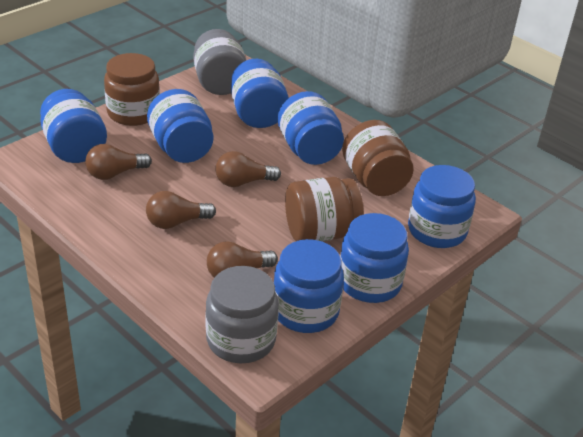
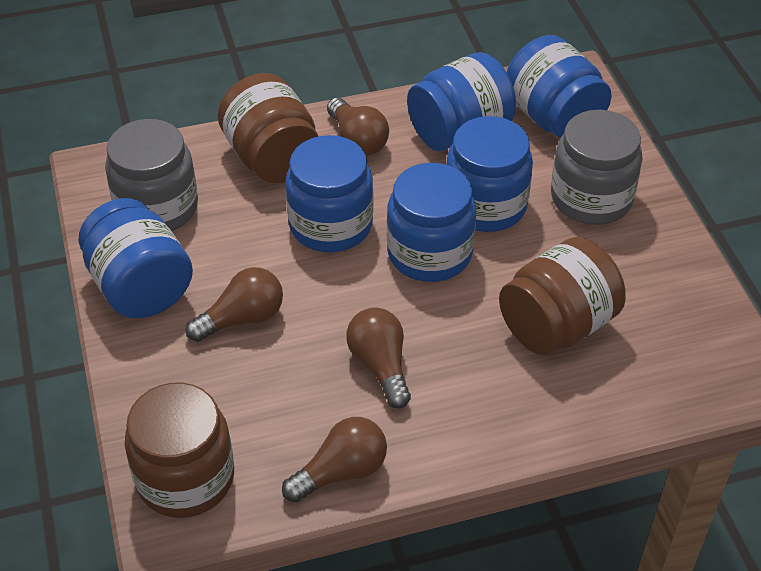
blue jar: [40,89,107,163] [147,89,213,163] [231,59,289,128] [273,239,344,333] [278,91,344,165] [340,213,409,303] [408,165,476,248] = 7 -> [79,198,193,319] [285,135,373,252] [387,163,476,282] [407,52,516,151] [446,116,533,232] [507,35,612,138] = 6

